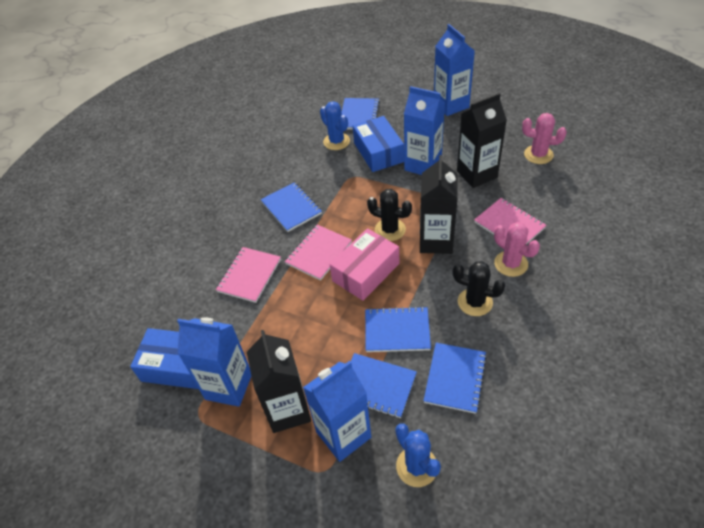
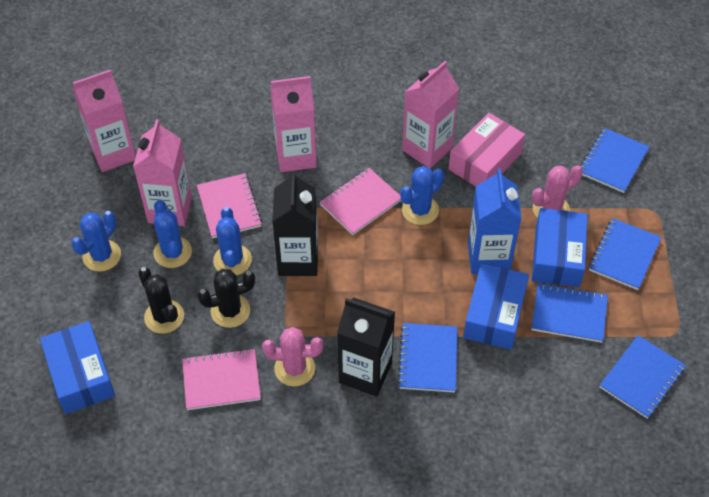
black carton: [247,330,311,433] [420,155,458,254] [457,93,507,188] = 3 -> [272,171,318,276] [337,298,395,397] = 2
blue box: [130,328,198,389] [353,116,404,172] = 2 -> [40,321,115,414] [463,263,529,349] [532,208,588,287] = 3
blue cactus: [320,101,350,150] [395,423,441,487] = 2 -> [71,211,121,272] [153,200,192,268] [213,207,252,276] [400,166,444,225] = 4
blue carton: [177,318,251,407] [303,361,371,462] [404,86,445,175] [434,24,475,116] = 4 -> [468,168,522,274] = 1
pink carton: none = 0 -> [73,69,136,172] [133,119,192,226] [270,76,317,172] [402,61,459,168] = 4

